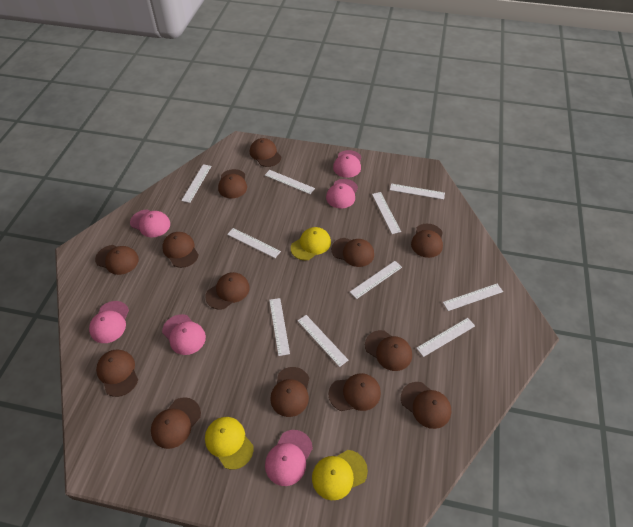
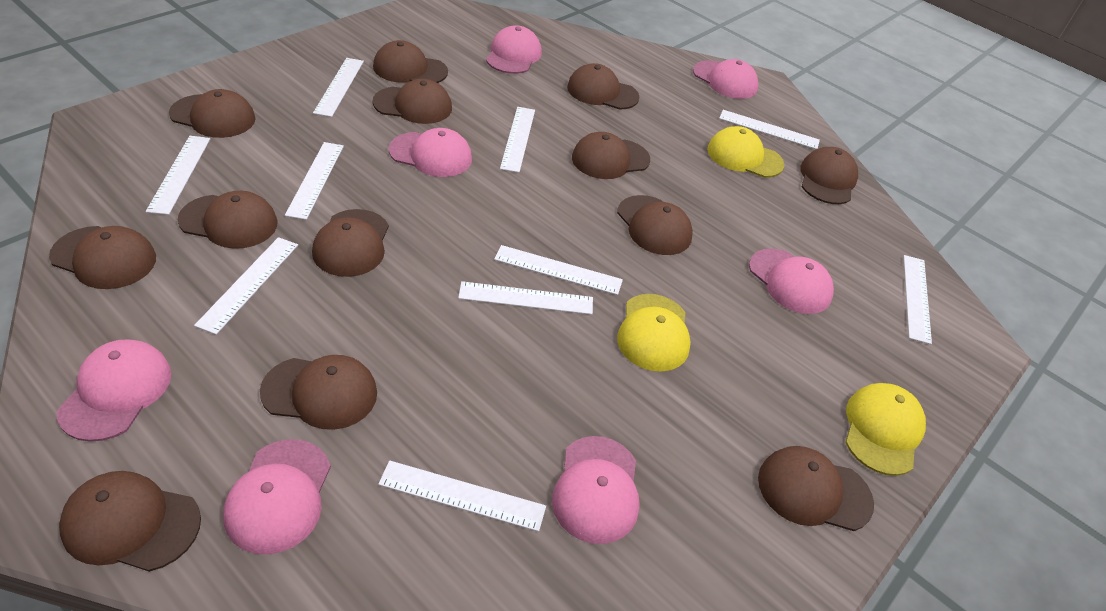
pink cap: [89,301,129,343] [130,209,170,238] [162,314,206,355] [265,430,313,486] [326,179,358,208] [333,150,362,178] = 6 -> [57,339,171,442] [223,439,331,555] [389,128,472,177] [486,25,542,74] [552,436,640,544] [693,59,758,99] [749,248,834,314] = 7

